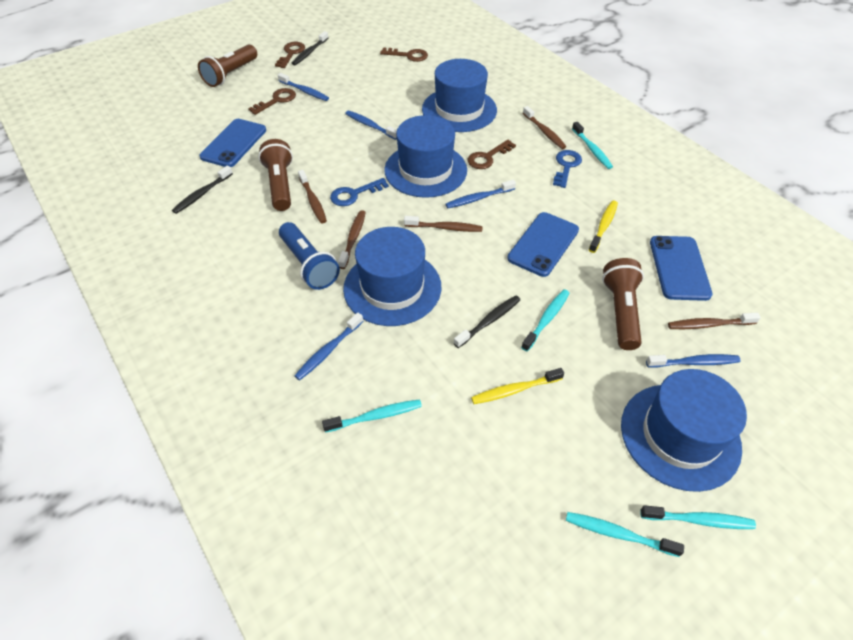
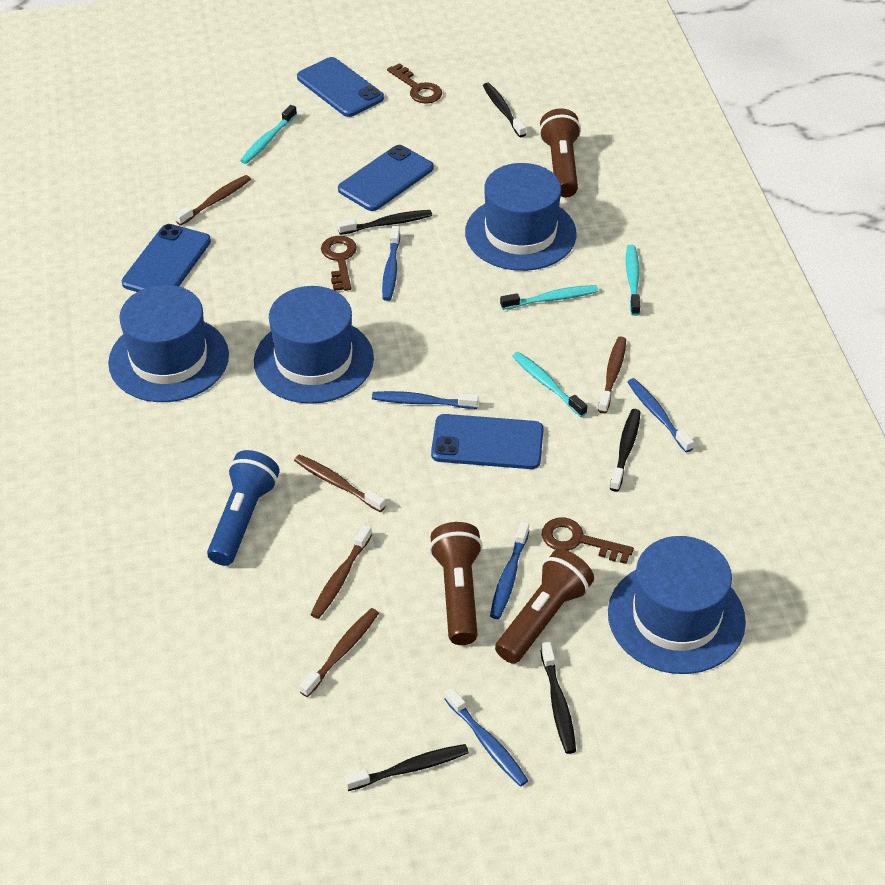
black toothbrush: [172,166,233,214] [291,31,329,66] [454,295,520,348] = 3 -> [338,210,432,235] [344,744,469,791] [483,83,526,137] [540,642,576,754] [610,409,640,492] = 5
blue key: [330,178,389,206] [553,150,582,188] = 2 -> none = 0
blue phone: [199,119,266,167] [507,212,579,277] [650,236,713,301] = 3 -> [122,224,211,292] [297,57,384,117] [338,145,433,211] [431,414,544,469] = 4
brown key: [248,88,296,115] [275,42,305,68] [380,47,428,62] [467,140,516,169] = 4 -> [321,236,357,291] [387,63,442,104] [542,517,634,564] = 3
turquoise toothbrush: [322,399,422,433] [521,289,569,351] [566,512,684,557] [572,122,613,169] [640,505,756,529] = 5 -> [240,105,297,164] [500,285,598,310] [512,352,587,417] [626,245,640,316] = 4
yellow toothbrush: [471,368,564,404] [589,201,618,253] = 2 -> none = 0

